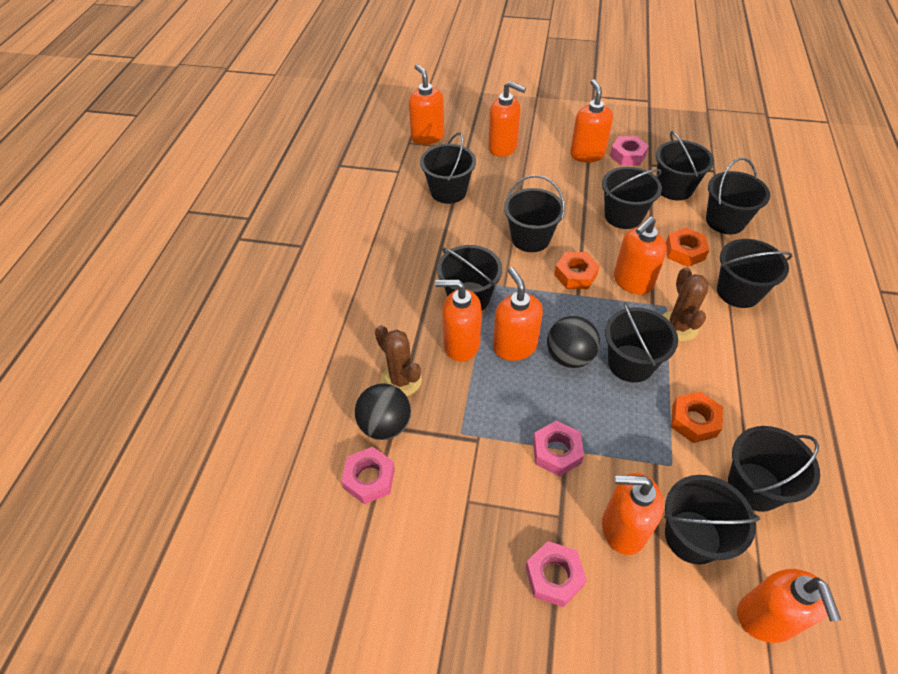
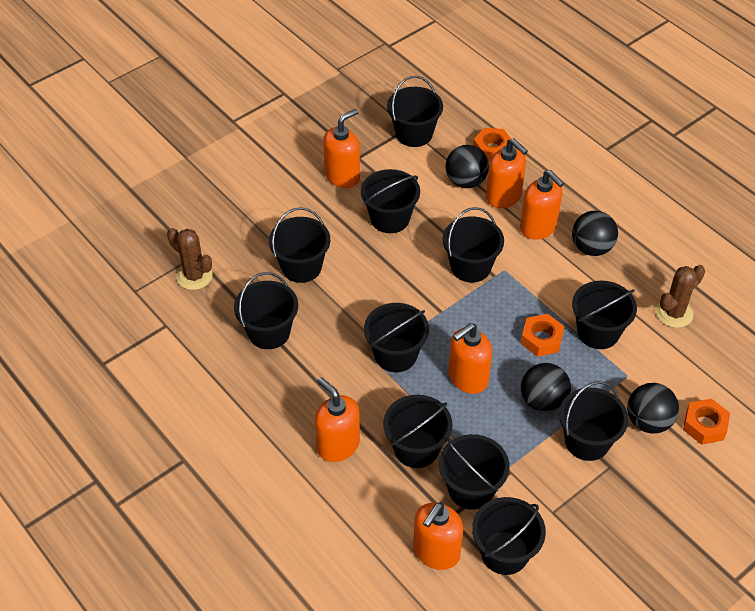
black ball: [355,383,411,440] [547,316,600,368] = 2 -> [445,145,489,188] [521,363,571,413] [572,211,618,256] [627,383,679,433] = 4
black bucket: [420,133,476,204] [437,245,502,310] [504,175,565,252] [602,167,662,229] [605,302,678,383] [656,131,714,201] [664,475,760,565] [706,158,770,234] [717,239,792,308] [728,426,820,512] = 10 -> [234,272,298,349] [269,207,330,283] [361,169,420,233] [364,303,429,372] [383,395,452,468] [387,76,443,147] [439,434,510,510] [443,207,504,283] [472,497,546,575] [559,381,628,461] [572,280,637,349] = 11
orange soap dispenser: [409,64,444,145] [435,279,482,362] [488,81,526,157] [493,267,543,361] [570,79,613,163] [602,473,664,555] [614,216,667,295] [737,569,841,643] = 8 -> [315,377,360,462] [323,109,360,188] [413,502,463,570] [448,323,492,394] [486,138,528,208] [520,170,564,240] = 6
pink nut: [341,447,395,504] [525,541,587,607] [533,421,584,476] [610,136,649,166] = 4 -> none = 0

